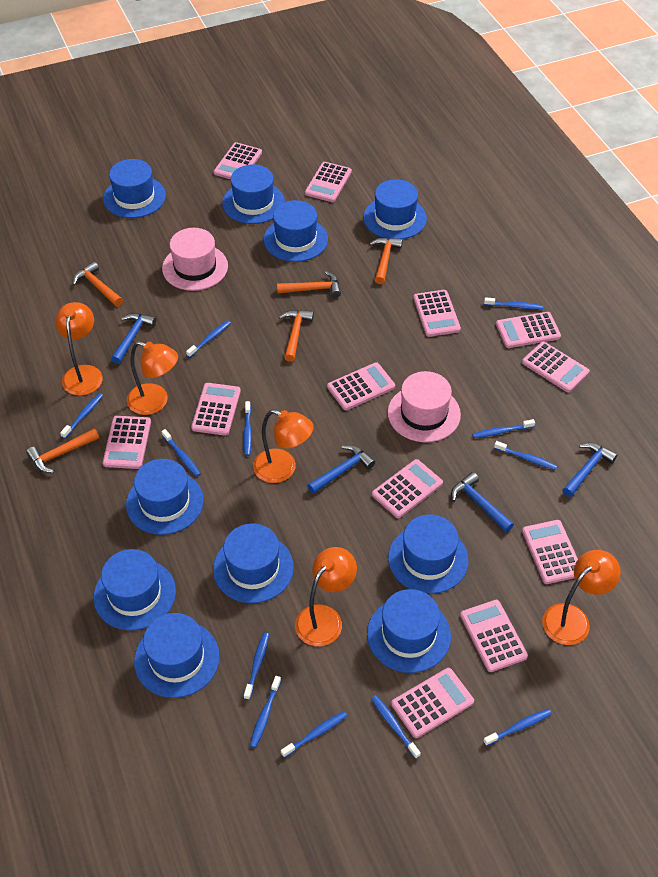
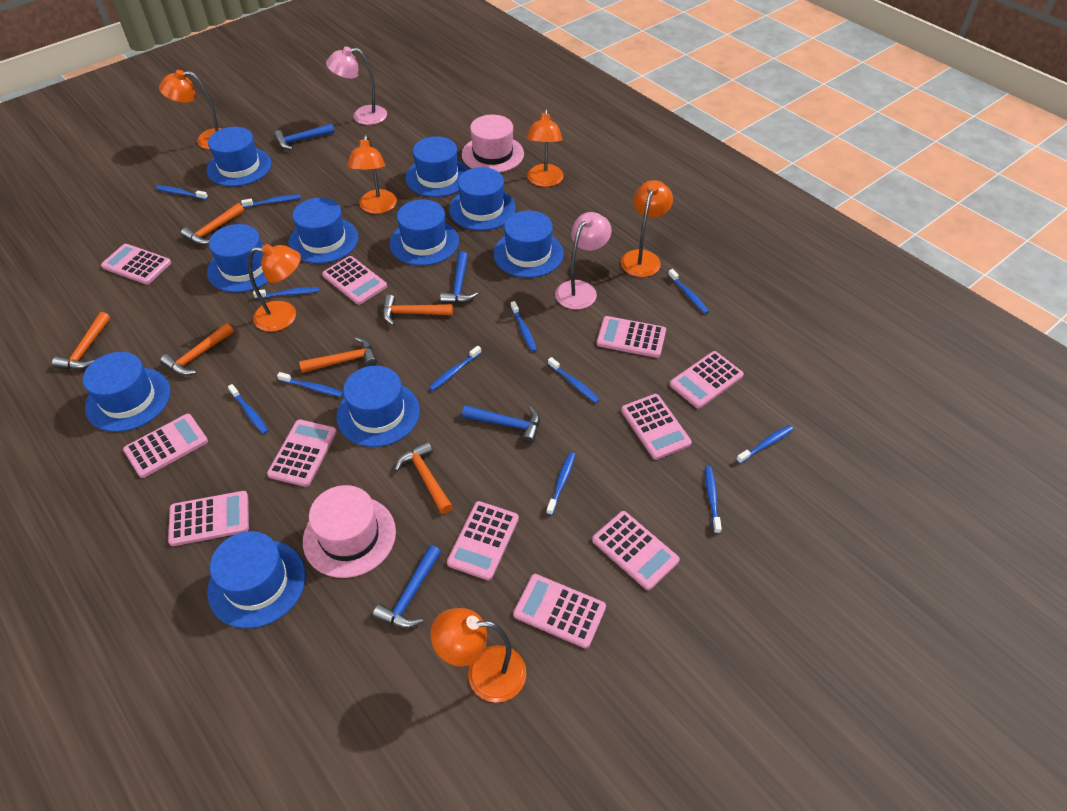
orange hammer: [26,429,99,473] [73,262,123,306] [277,271,341,298] [279,310,314,362] [370,237,403,284] = 5 -> [52,312,110,370] [160,323,234,376] [181,203,244,245] [299,337,377,373] [382,295,453,325] [395,441,453,514] = 6
orange lamp: [55,302,102,396] [127,341,178,415] [253,410,314,483] [295,547,357,646] [542,550,621,645] = 5 -> [159,70,222,149] [248,244,301,332] [347,134,397,214] [431,608,527,703] [526,108,564,187] [620,180,673,277] = 6
pink calculator: [103,416,151,469] [191,383,241,436] [214,142,262,179] [305,162,352,202] [327,362,395,410] [372,459,443,518] [391,668,474,738] [413,290,461,337] [460,600,528,672] [496,312,561,348] [522,342,590,393] [522,520,578,584] = 12 -> [101,244,171,285] [123,414,208,478] [168,491,249,546] [267,419,337,487] [322,256,387,305] [447,501,519,581] [513,574,606,649] [592,511,680,590] [596,316,666,358] [621,394,692,460] [670,351,744,409] = 11
pink lamp: none = 0 -> [326,47,387,125] [555,212,612,310] = 2

